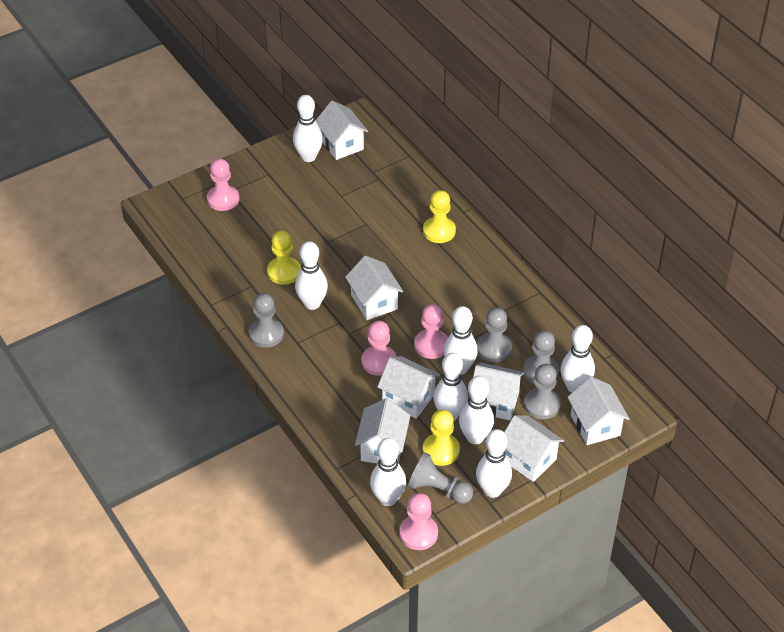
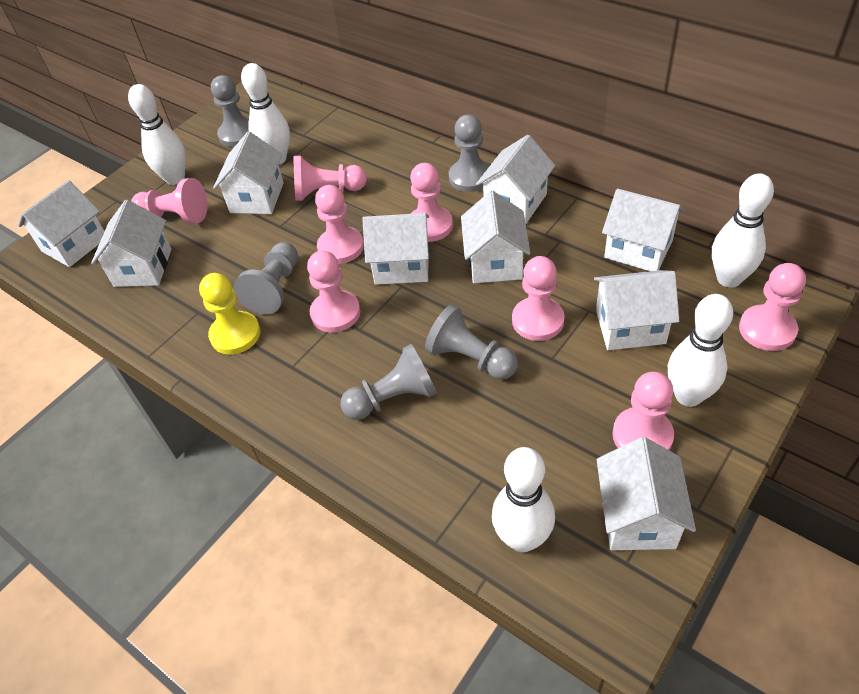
pink pawn: [207,158,239,211] [361,321,397,376] [399,493,438,550] [414,304,448,359] = 4 -> [131,178,208,224] [294,156,367,201] [307,250,360,332] [315,185,364,264] [410,163,453,242] [512,256,565,341] [612,372,674,450] [739,263,806,351] = 8
white bowling pin: [293,95,323,162] [295,241,328,310] [370,438,406,506] [434,353,468,421] [444,306,478,375] [459,376,494,444] [476,429,512,498] [560,325,595,393] = 8 -> [128,84,186,185] [241,63,290,164] [492,447,555,552] [668,294,733,407] [712,173,774,288] = 5
white house: [315,100,368,160] [345,256,403,320] [355,398,410,464] [377,356,440,419] [469,363,524,420] [504,415,564,482] [568,377,629,445] = 7 -> [18,180,105,267] [91,200,171,287] [213,132,284,214] [362,213,429,285] [461,191,530,283] [476,135,555,223] [594,270,679,350] [597,437,696,550] [602,189,684,271] = 9
yellow pawn: [267,231,301,284] [423,190,456,243] [423,410,460,466] = 3 -> [199,273,260,354] = 1

